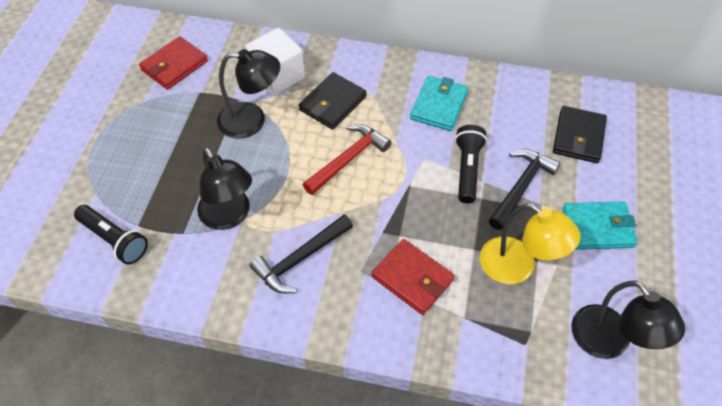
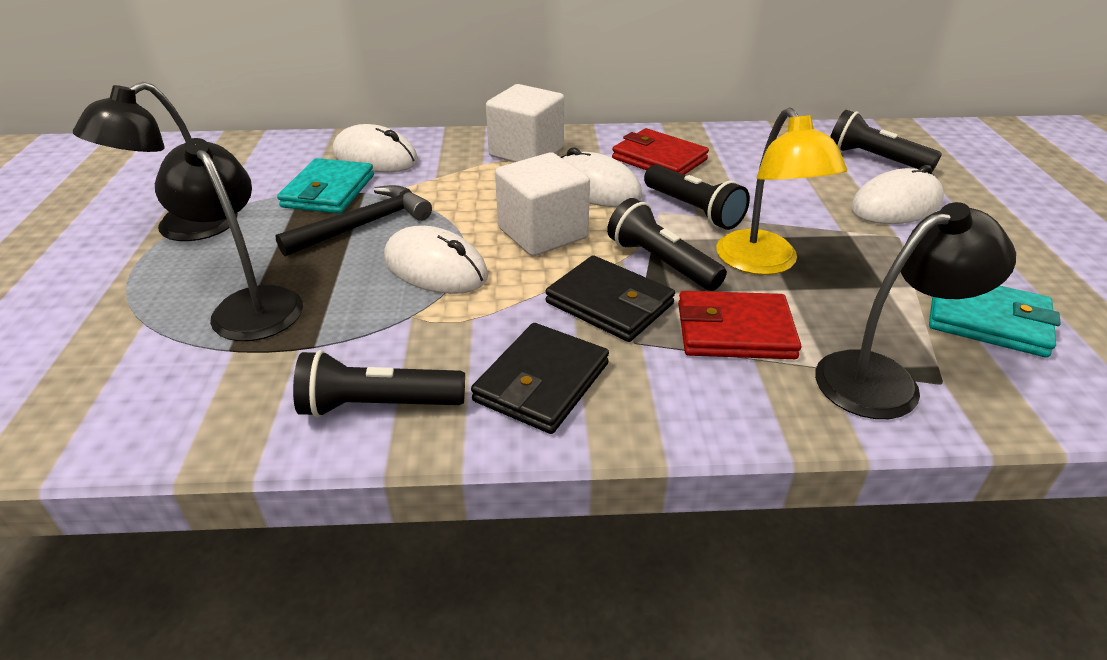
black flashlight: [74,205,148,265] [455,125,487,203] = 2 -> [293,350,465,418] [607,198,727,291] [644,165,750,230] [830,110,942,172] = 4
black hammer: [249,215,353,293] [489,149,561,230] = 2 -> [275,185,432,257] = 1
red hammer: [303,124,391,195] = 1 -> none = 0
white cube: [245,28,305,96] = 1 -> [486,84,564,162] [495,152,590,256] = 2
white mouse: none = 0 -> [333,124,418,172] [384,226,488,294] [561,148,642,207] [851,165,944,224] = 4

